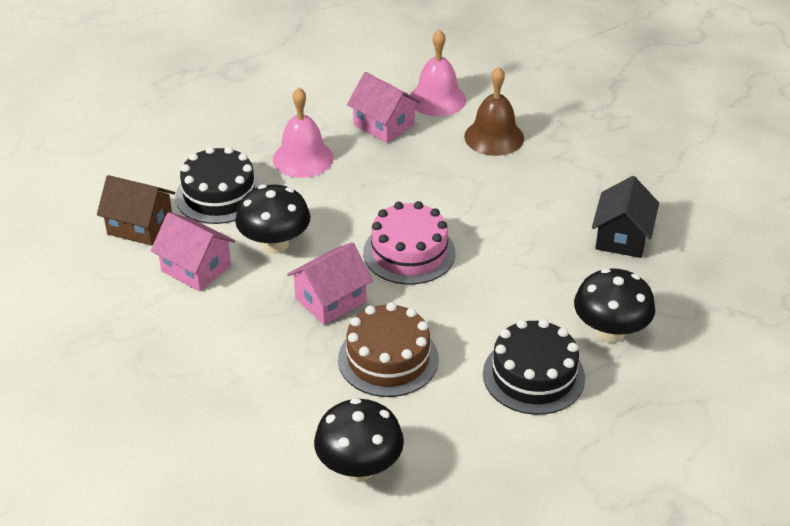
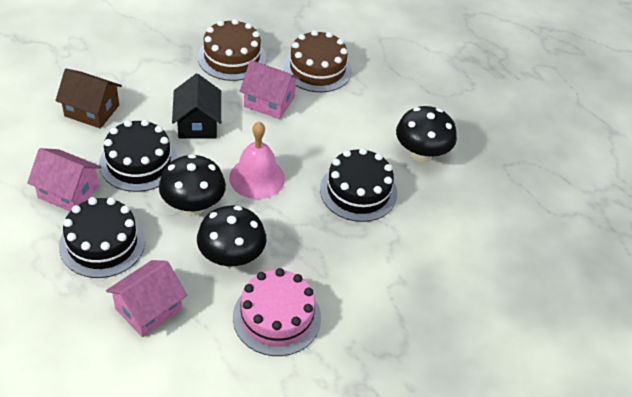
black cake: [175,146,262,224] [483,319,585,415] = 2 -> [59,197,145,278] [99,119,178,192] [320,148,397,222] = 3
brown bell: [464,67,524,156] = 1 -> none = 0
brown cake: [338,302,439,397] = 1 -> [198,19,266,81] [284,30,352,92] = 2
pink bell: [273,87,334,178] [409,29,466,116] = 2 -> [229,122,285,199] = 1

